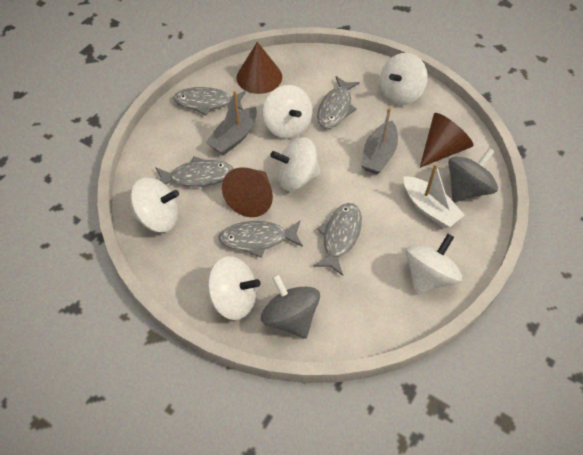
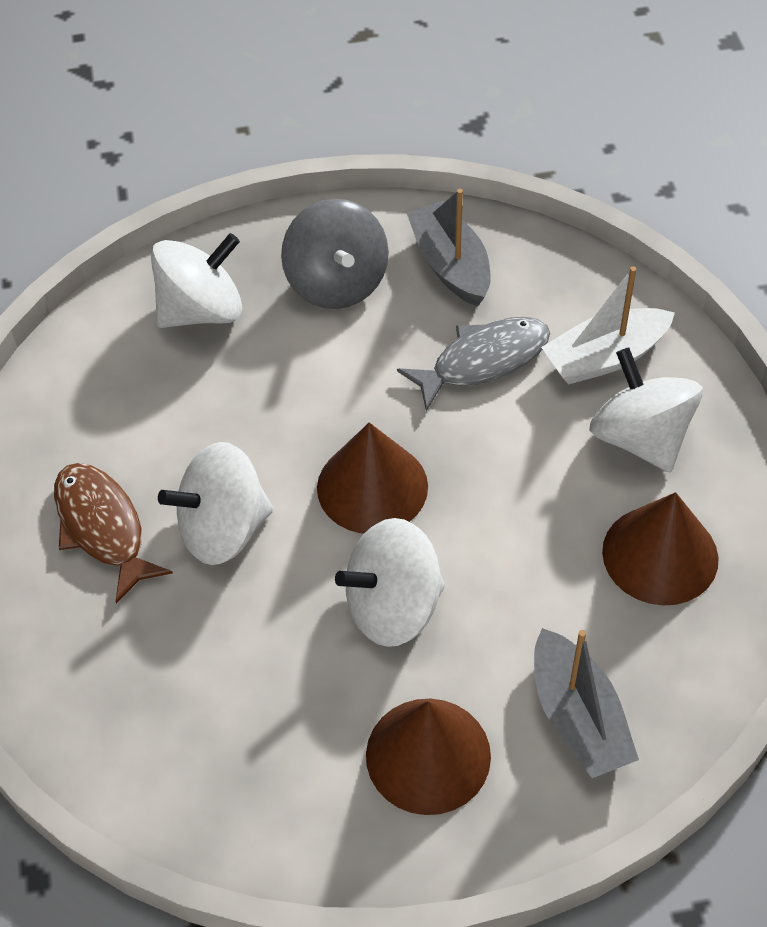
brown fish: none = 0 -> [54,463,173,604] = 1
grey fish: [156,156,233,187] [173,87,246,115] [218,221,303,257] [313,203,362,276] [317,76,360,129] = 5 -> [397,317,550,411] = 1
grey spinning top: [261,274,320,338] [448,148,498,202] = 2 -> [281,199,389,309] = 1
white spinning top: [130,177,179,232] [207,256,261,320] [263,85,313,139] [270,137,321,191] [380,53,428,105] [405,234,462,295] = 6 -> [151,233,242,328] [158,442,273,565] [335,518,445,647] [589,347,703,473] = 4

